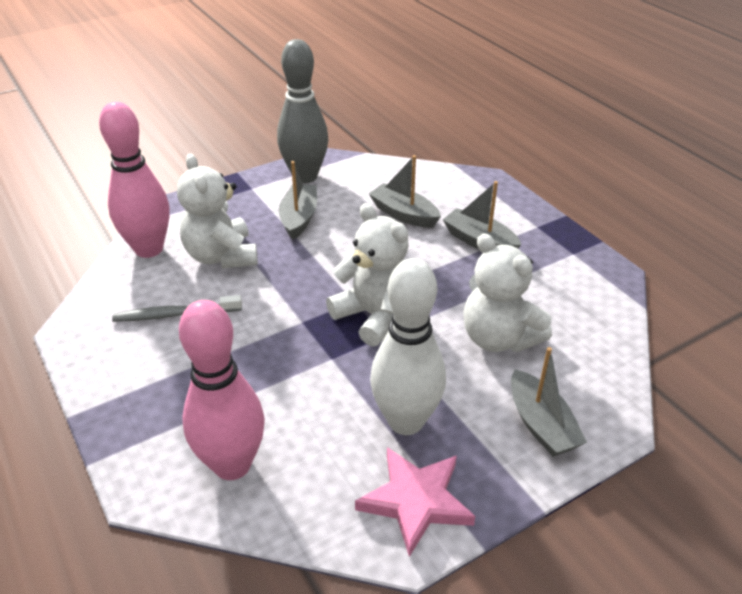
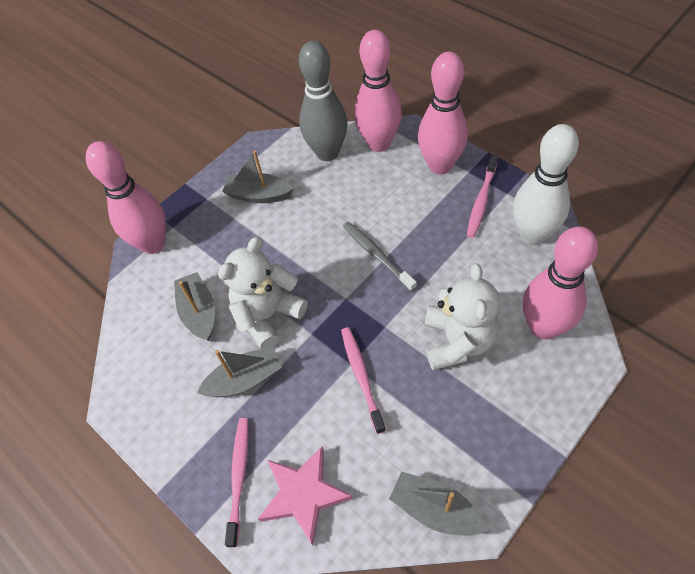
pink bowling pin: [99,102,170,258] [179,300,265,480] = 2 -> [86,141,166,254] [354,30,402,152] [418,52,468,175] [523,226,598,339] = 4
pink toothbrush: none = 0 -> [225,418,249,547] [341,327,386,434] [467,155,498,238] = 3
white teddy bear: [177,153,258,268] [326,203,408,347] [463,233,552,352] = 3 -> [218,237,308,349] [425,263,500,370] = 2

